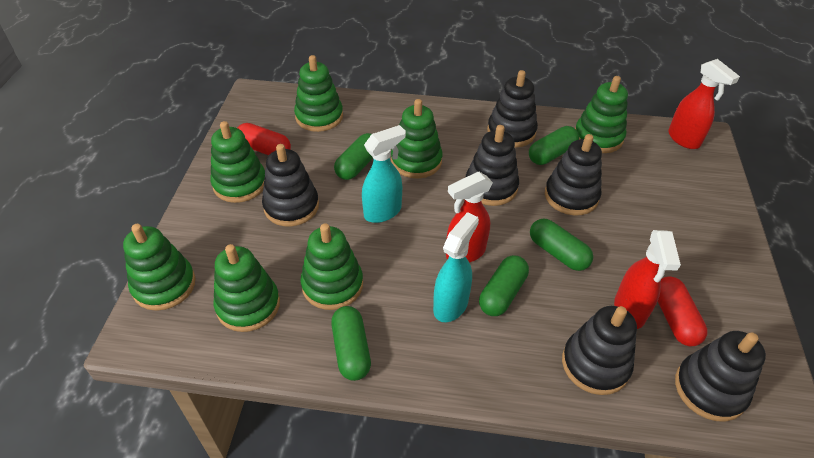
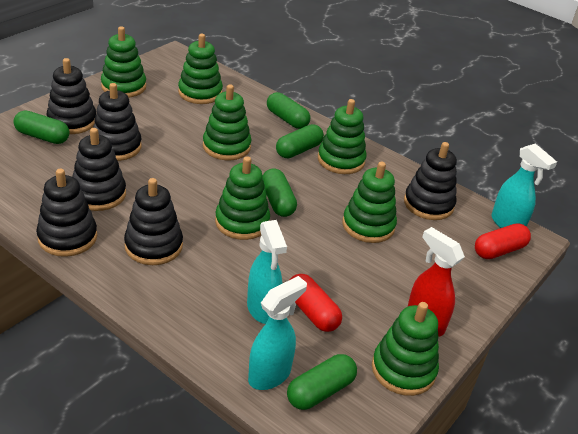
red spray bottle: [446,172,493,263] [614,230,681,329] [668,59,740,149] = 3 -> [407,227,465,337] = 1
turquoise spray bottle: [362,125,406,223] [433,212,479,322] = 2 -> [247,220,287,324] [248,276,307,390] [492,143,557,228] = 3

